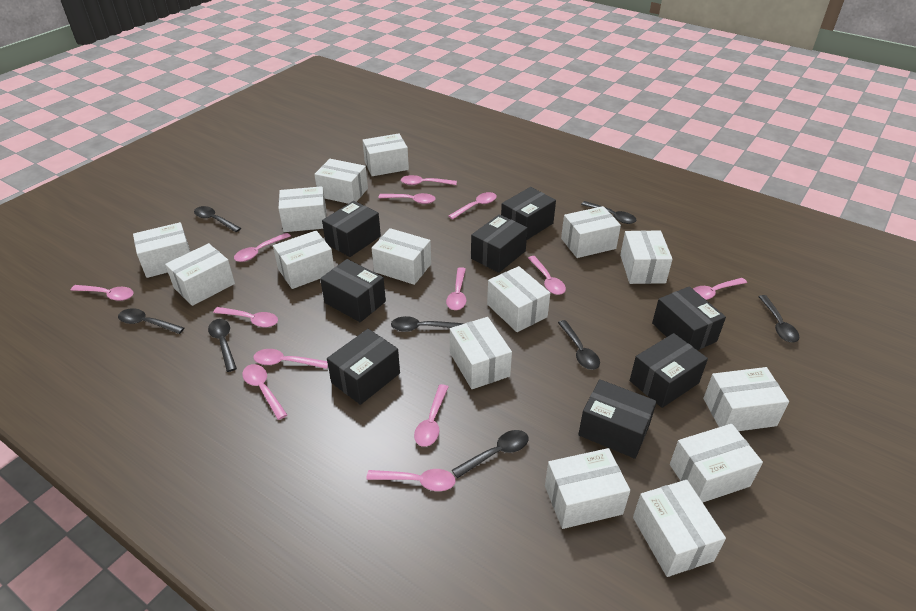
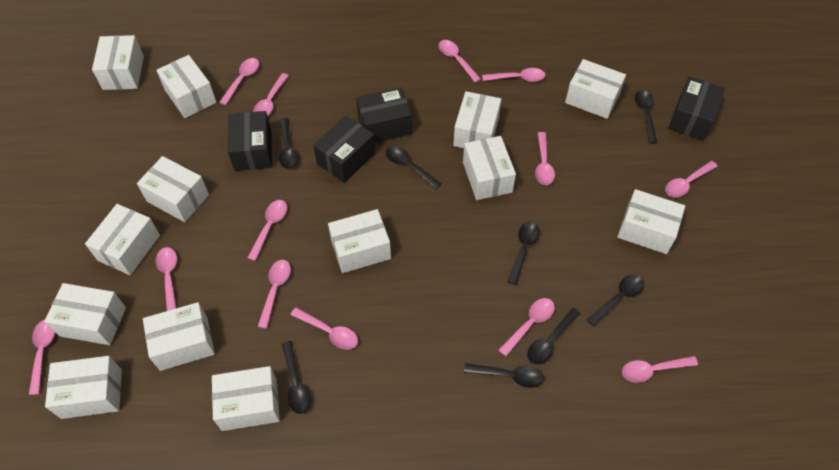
black box: [320,259,386,322] [322,201,381,257] [327,329,400,405] [471,214,528,273] [501,187,556,240] [578,379,657,459] [630,333,708,408] [652,286,726,350] = 8 -> [228,111,272,171] [313,116,376,183] [356,87,412,143] [668,77,725,141] = 4
white box: [133,222,190,278] [165,243,235,306] [273,231,334,289] [278,186,327,232] [314,159,368,204] [362,133,409,176] [372,228,431,285] [450,317,512,389] [487,266,550,332] [545,448,630,529] [561,206,621,258] [620,230,673,284] [633,480,726,577] [670,424,763,502] [703,367,789,431] = 15 -> [44,283,126,345] [45,356,122,419] [85,204,160,275] [92,35,144,90] [137,156,209,222] [143,302,215,371] [156,55,217,118] [212,366,280,431] [328,209,391,273] [453,91,501,148] [463,136,516,200] [565,59,626,119] [617,189,685,254] = 13

